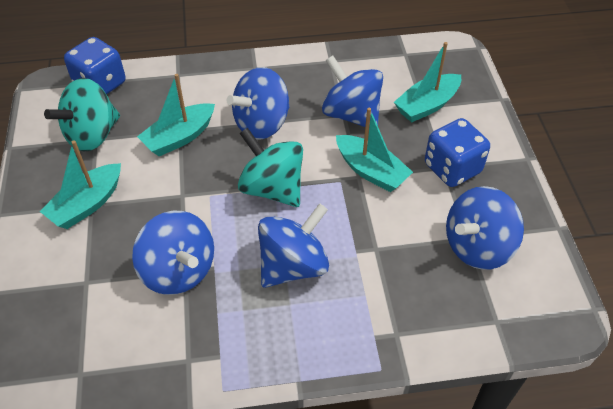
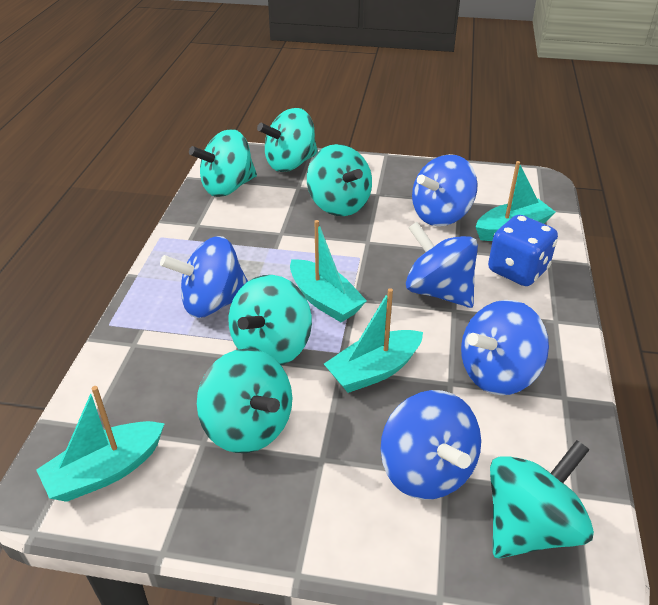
blue dice: [64,37,125,95] [425,118,490,187] = 2 -> [488,215,558,286] = 1
turquoise spinning top: [44,78,120,151] [238,127,303,207] = 2 -> [189,129,257,197] [197,348,292,453] [228,275,312,365] [257,108,318,172] [307,144,372,216] [490,440,594,559] = 6

